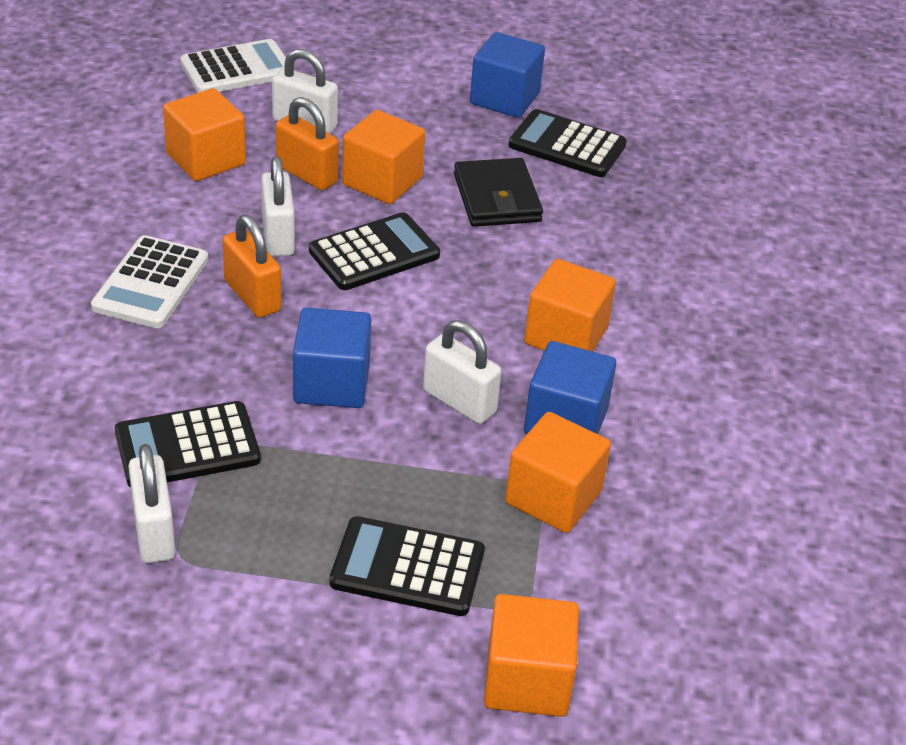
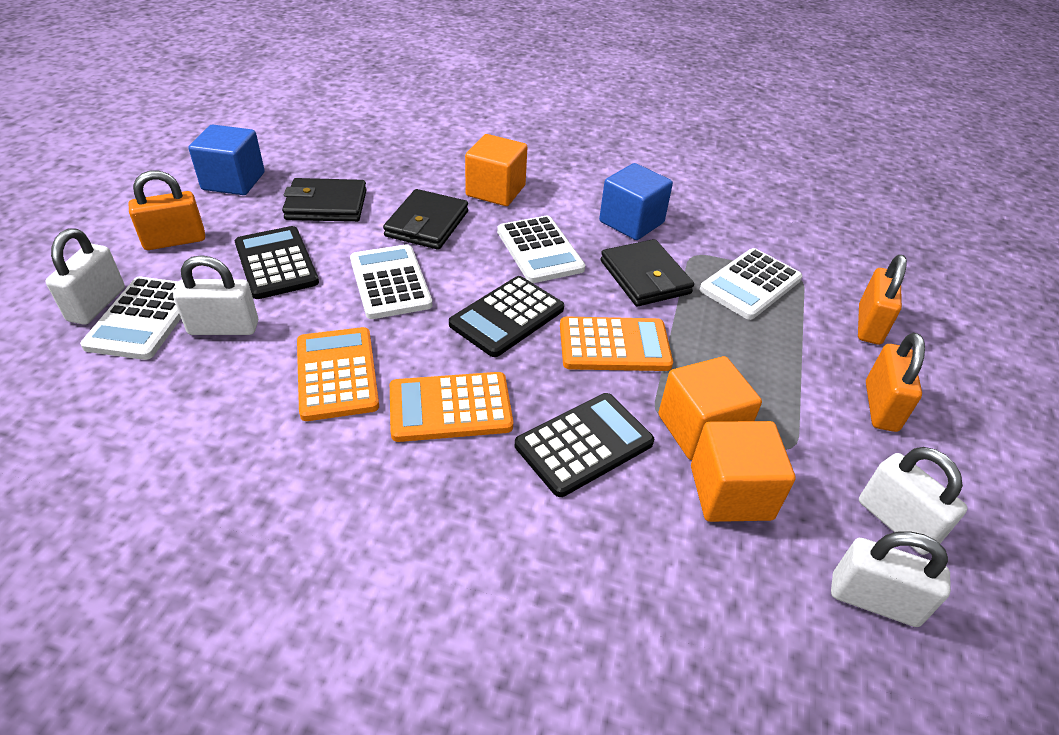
black calculator: [115,401,261,488] [309,212,440,290] [329,516,485,616] [508,109,627,177] = 4 -> [235,226,319,299] [449,276,564,357] [515,393,654,497] = 3
black wallet: [454,158,543,227] = 1 -> [282,178,367,222] [383,189,468,250] [601,239,694,306] = 3
blue cube: [293,308,371,408] [470,32,545,118] [524,341,616,434] = 3 -> [189,124,265,195] [599,163,673,240] = 2
orange calculator: none = 0 -> [297,327,379,421] [390,372,513,442] [560,317,673,371] = 3
orange cube: [163,88,246,181] [342,110,425,204] [484,594,579,717] [505,412,611,533] [524,259,616,352] = 5 -> [465,134,527,206] [658,356,762,460] [691,421,795,522] = 3
orange padlock: [222,215,282,318] [275,97,339,190] = 2 -> [129,170,205,250] [858,255,907,345] [866,333,925,432] = 3
white calculator: [91,235,208,328] [180,39,286,93] = 2 -> [80,277,181,360] [350,244,432,319] [497,216,585,283] [700,248,802,320] = 4

